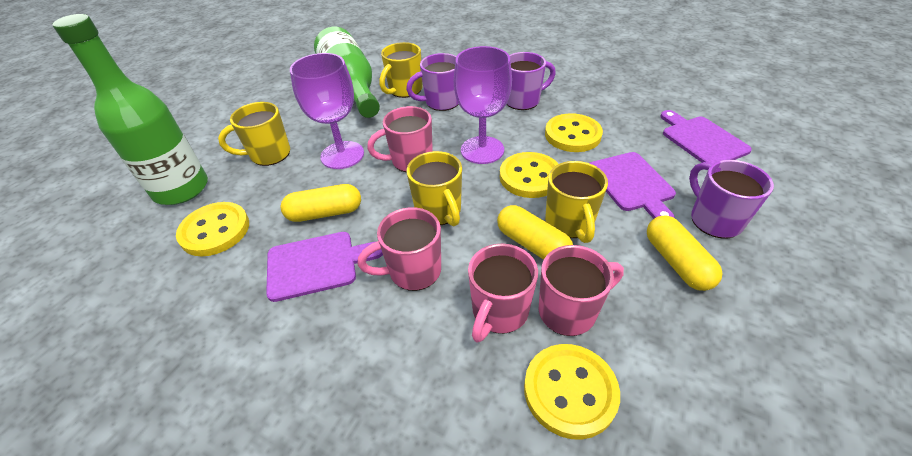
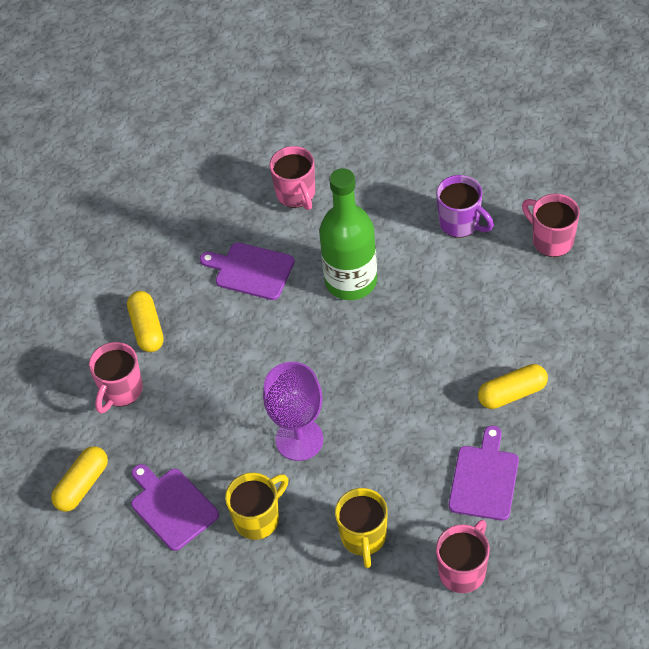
green bottle: [53,14,208,205] [314,27,380,118] = 2 -> [319,168,377,300] = 1
purple goblet: [290,53,364,169] [454,46,512,164] = 2 -> [263,362,323,461] = 1
purple mug: [406,53,459,111] [506,52,556,110] [689,160,774,238] = 3 -> [436,175,494,238] = 1
yellow button: [176,202,249,256] [500,152,558,198] [524,344,620,440] [545,113,603,152] = 4 -> none = 0
yellow mug: [218,102,290,166] [379,42,422,98] [407,151,462,226] [545,161,608,243] = 4 -> [225,473,289,540] [335,488,388,568] = 2

